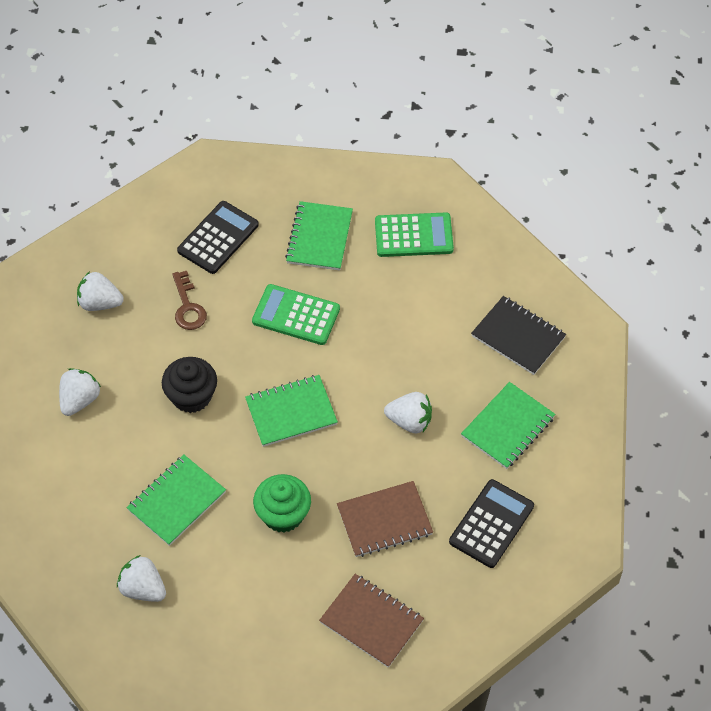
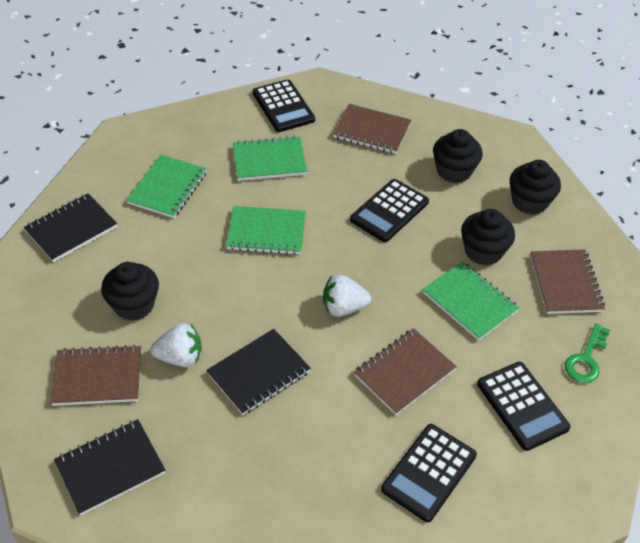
black calculator: [177,201,259,274] [449,479,534,568] = 2 -> [253,79,315,132] [350,179,429,242] [381,424,477,522] [477,362,570,451] = 4
black cupcake: [162,357,217,413] = 1 -> [101,262,159,321] [433,129,483,183] [461,209,515,265] [510,160,561,215] = 4
black notebook: [471,296,566,375] = 1 -> [24,193,117,262] [54,419,165,515] [206,329,311,415] = 3
brown key: [172,271,207,330] = 1 -> none = 0
brown notebook: [319,574,424,668] [337,481,433,557] = 2 -> [50,345,141,406] [333,104,411,154] [354,328,457,415] [531,249,605,314] = 4
green calculator: [252,284,340,345] [375,212,454,257] = 2 -> none = 0
green cupcake: [253,474,311,533] = 1 -> none = 0
green key: none = 0 -> [565,323,610,383] = 1
white strawberry: [59,368,101,416] [77,271,124,311] [117,555,166,602] [384,392,432,433] = 4 -> [150,323,202,367] [323,275,371,317] = 2

